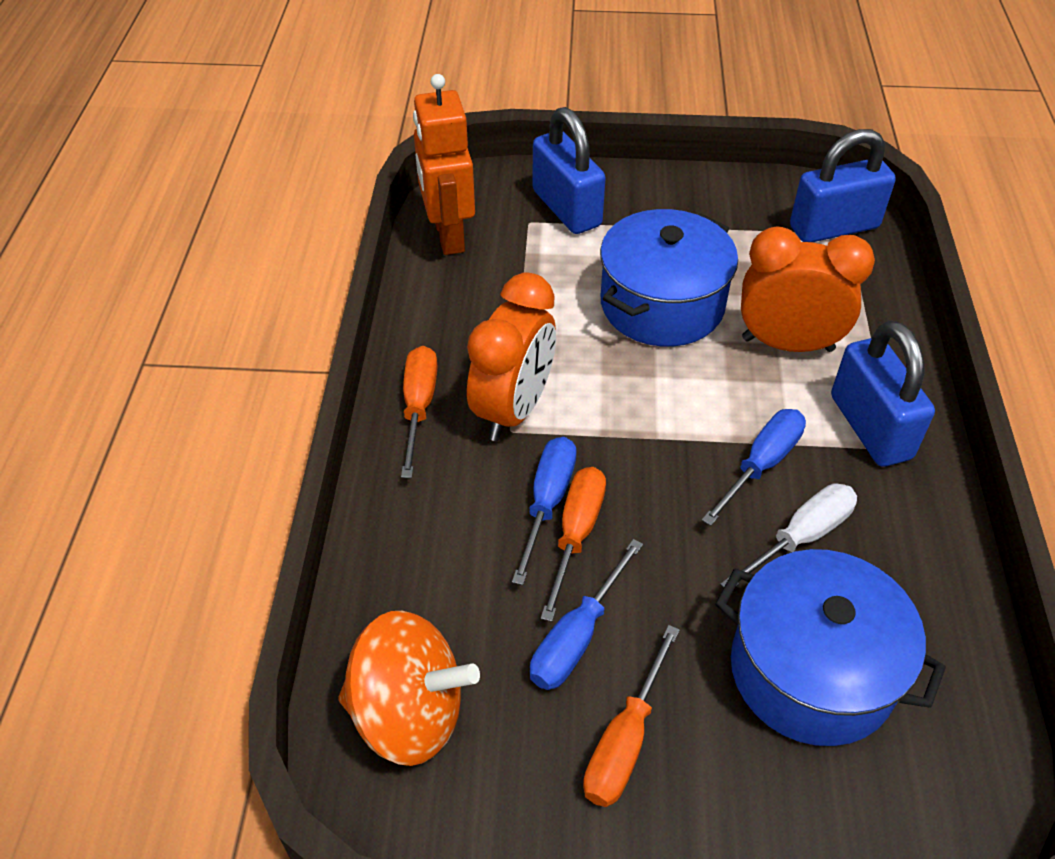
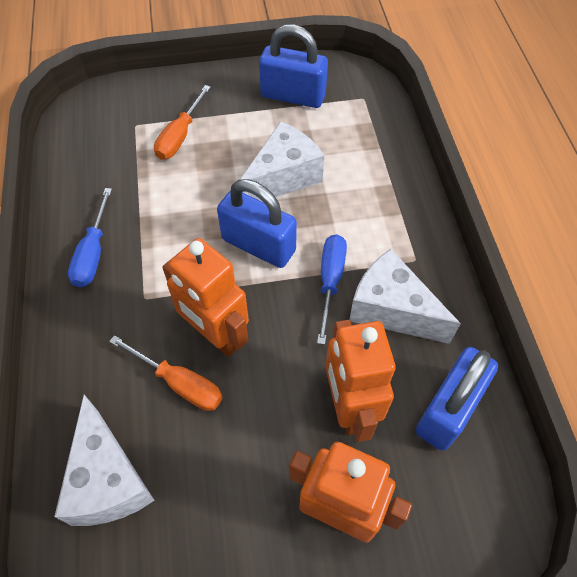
blue pot: [600,209,738,347] [715,549,946,746] = 2 -> none = 0
blue screwdriver: [512,437,577,585] [530,539,643,690] [702,409,806,526] = 3 -> [68,188,112,288] [317,234,347,345] = 2
orange clock: [467,272,556,441] [741,226,875,352] = 2 -> none = 0
orange robot: [413,74,475,255] = 1 -> [162,238,249,357] [289,442,412,543] [325,320,396,442] = 3
orange screwdriver: [401,346,438,478] [541,467,606,622] [583,625,680,807] = 3 -> [109,335,223,411] [154,85,211,160] = 2
orange spinning top: [338,611,480,766] = 1 -> none = 0
white cheese: none = 0 -> [54,395,155,526] [240,121,324,202] [349,249,461,344] = 3
white screwdriver: [720,483,857,588] = 1 -> none = 0

